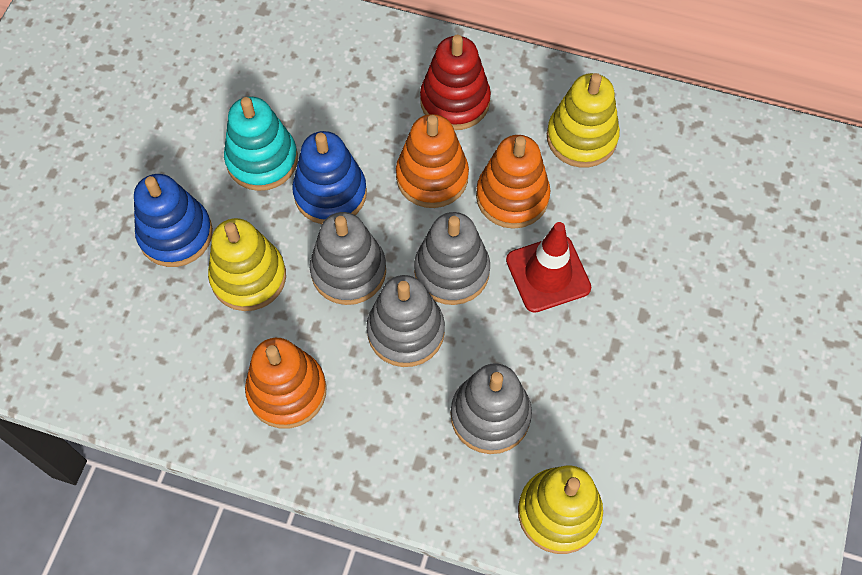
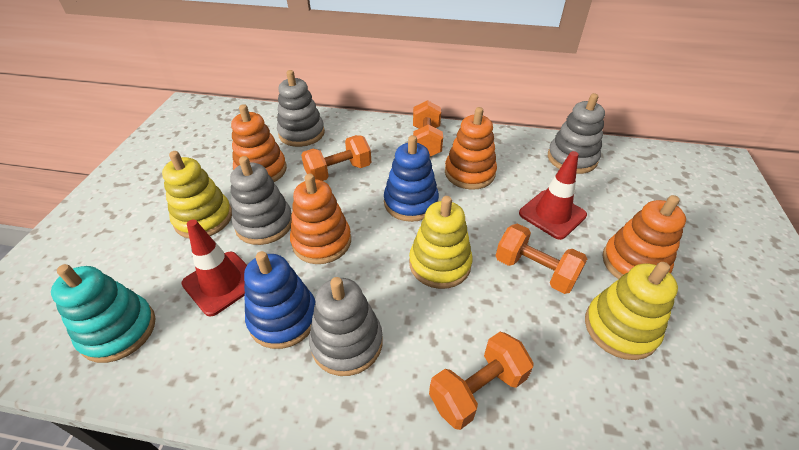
orange dumbbell: none = 0 -> [301,135,371,181] [413,100,443,157] [429,332,534,430] [496,224,587,294] = 4
orange stacking toy: [245,338,327,429] [396,114,469,208] [476,135,550,229] = 3 -> [231,104,287,182] [290,174,351,264] [445,107,497,190] [602,195,686,279] = 4
red stacking toy: [420,35,491,130] = 1 -> none = 0
red traffic cone: [506,222,591,313] = 1 -> [181,219,247,316] [519,151,587,240] = 2

